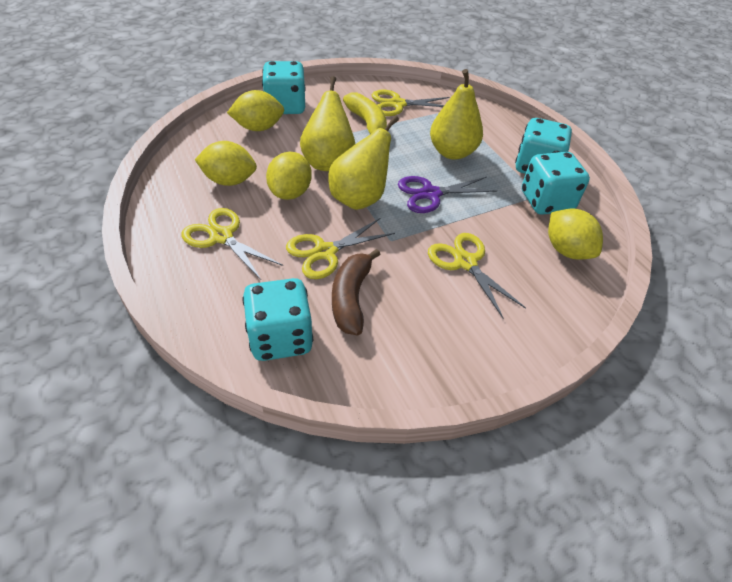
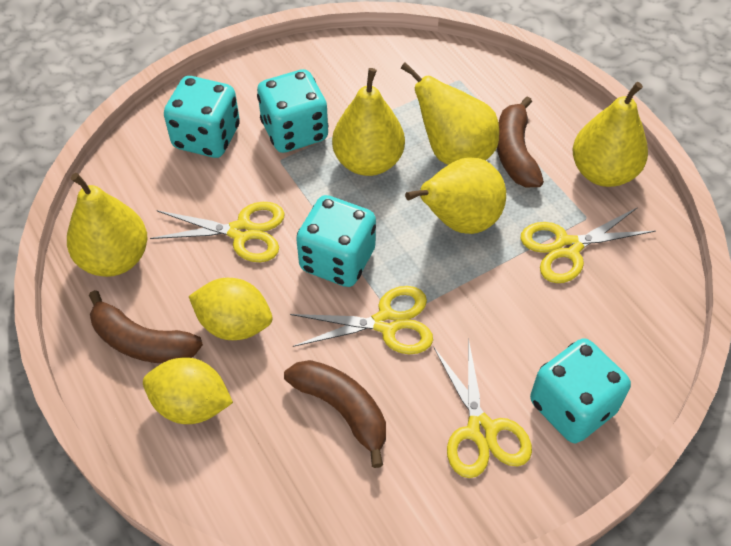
brown banana: [332,249,381,335] = 1 -> [89,290,203,363] [284,360,386,468] [497,96,544,187] = 3
purple scissors: [398,176,497,213] = 1 -> none = 0
yellow banana: [343,92,387,134] = 1 -> none = 0
yellow lemon: [195,141,257,186] [227,90,284,131] [266,152,312,200] [548,209,603,259] = 4 -> [143,357,233,424] [189,278,272,340] = 2
yellow pear: [300,76,355,171] [328,116,399,210] [430,69,483,160] = 3 -> [67,173,148,277] [332,68,405,176] [401,62,499,165] [405,157,506,234] [573,82,648,187] = 5

